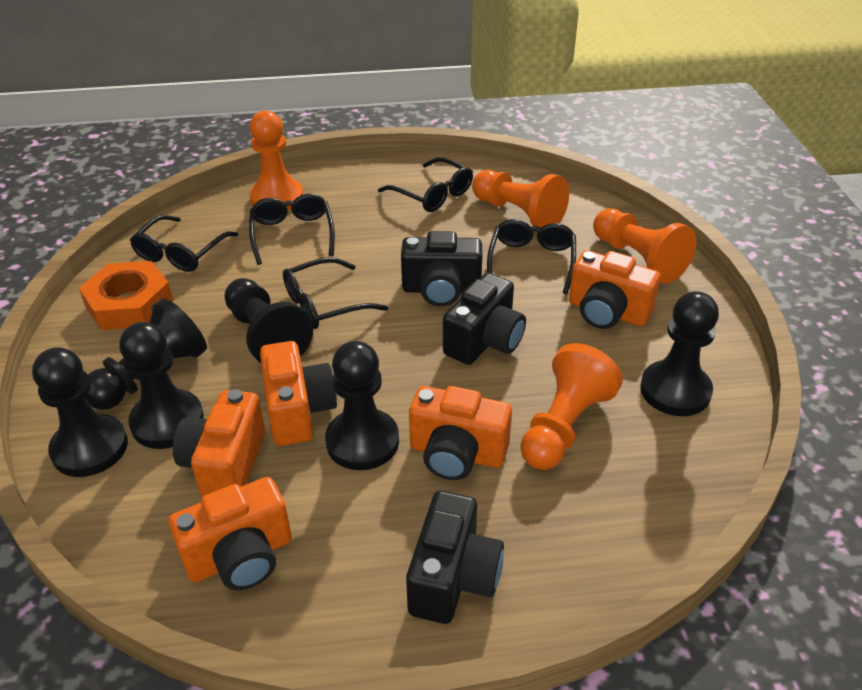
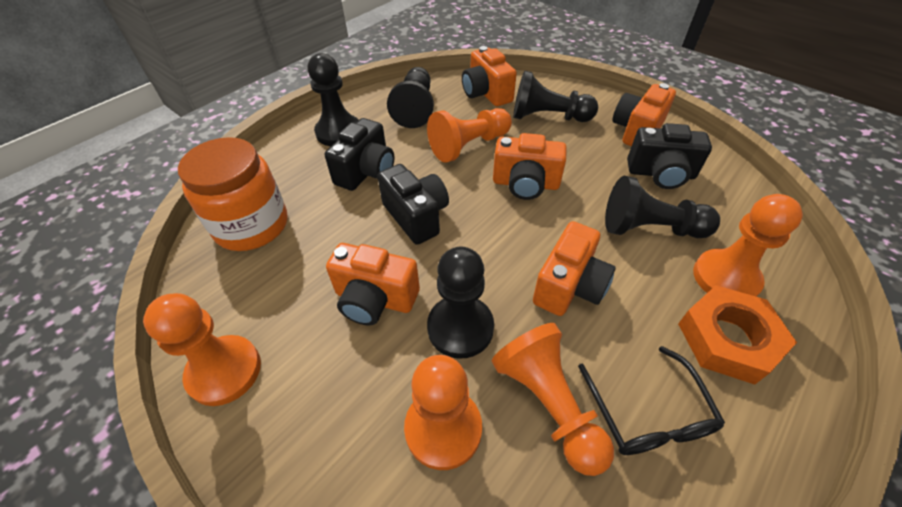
black glasses: [130,215,238,272] [249,194,335,265] [283,257,388,329] [378,157,473,212] [487,219,576,294] = 5 -> [578,346,725,455] = 1
black pawn: [32,347,128,477] [85,298,207,410] [119,322,204,449] [225,278,313,363] [325,341,399,470] [640,291,719,416] = 6 -> [308,53,359,146] [387,67,434,128] [427,247,494,359] [513,71,598,122] [605,176,720,238] = 5
orange jar: none = 0 -> [178,137,288,251] = 1
orange pawn: [249,111,303,210] [472,170,569,228] [520,343,623,470] [593,208,696,284] = 4 -> [143,293,261,406] [404,355,482,470] [427,108,512,163] [492,323,614,476] [693,194,803,297] = 5

